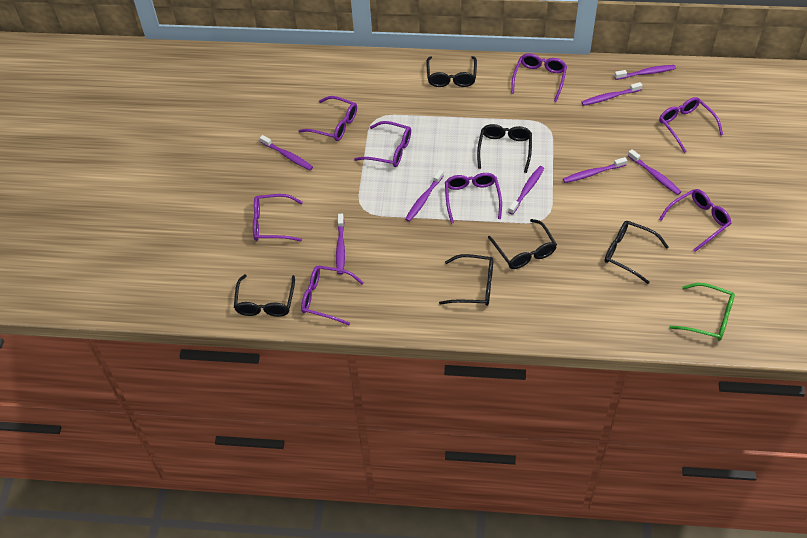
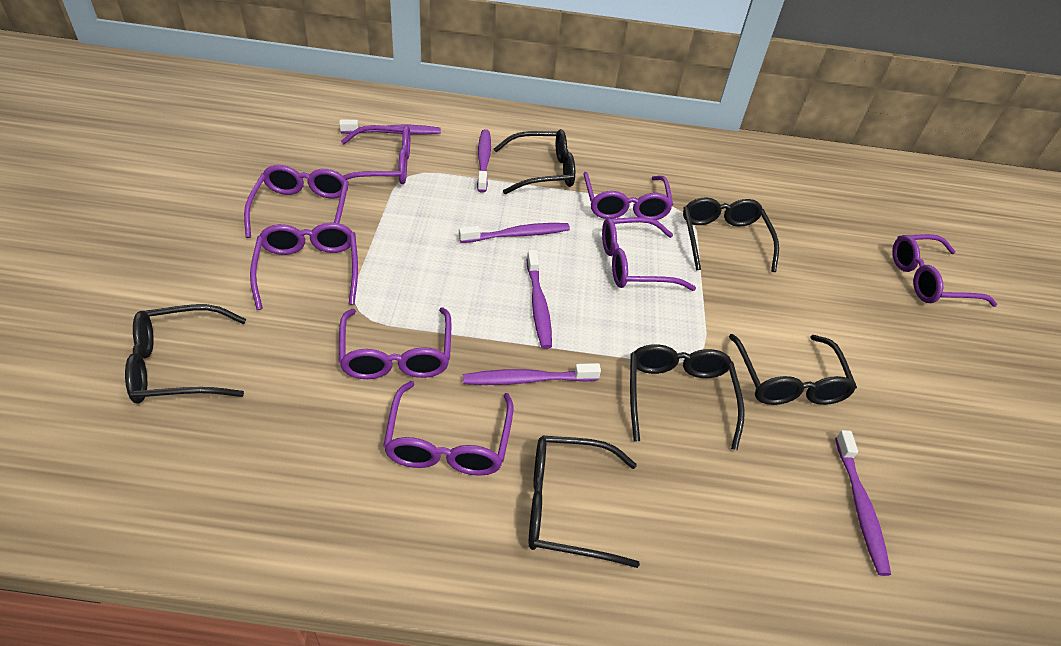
green glasses: [669,283,735,341] = 1 -> none = 0
purple toothbrush: [260,135,313,170] [336,214,345,275] [405,170,444,222] [508,166,544,215] [563,157,627,183] [581,82,643,106] [614,65,676,80] [628,149,681,195] = 8 -> [339,120,441,134] [459,223,570,243] [463,363,601,385] [477,129,491,192] [527,250,552,349] [835,430,891,576] = 6

